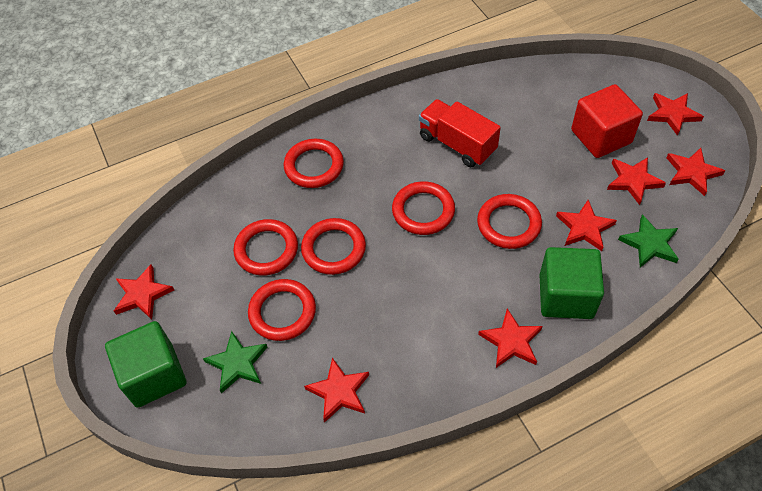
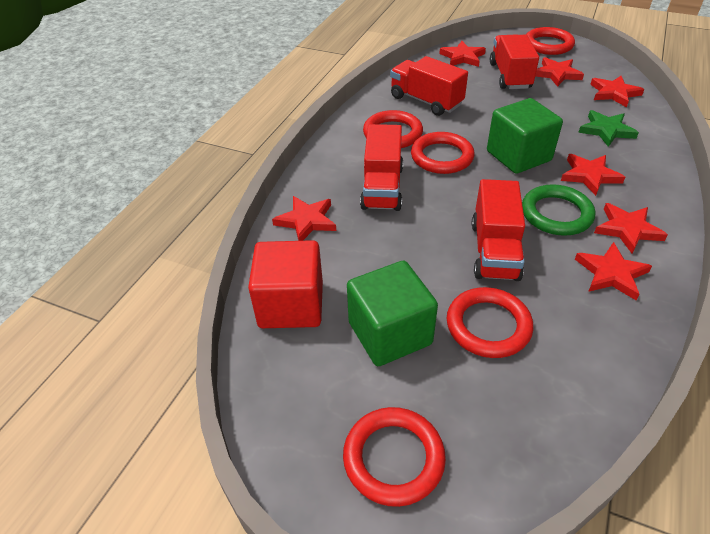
green ring: none = 0 -> [522,184,595,236] = 1
green star: [203,331,267,393] [618,215,679,267] = 2 -> [578,110,639,147] = 1
red ring: [233,219,298,276] [248,279,316,341] [284,139,344,188] [301,218,366,275] [392,181,455,235] [477,194,542,249] = 6 -> [343,407,446,507] [363,110,423,148] [411,132,475,174] [447,287,533,358] [526,27,575,55] = 5
red truck: [419,99,501,167] = 1 -> [360,124,403,211] [390,56,468,116] [472,179,525,281] [490,34,539,89] = 4

